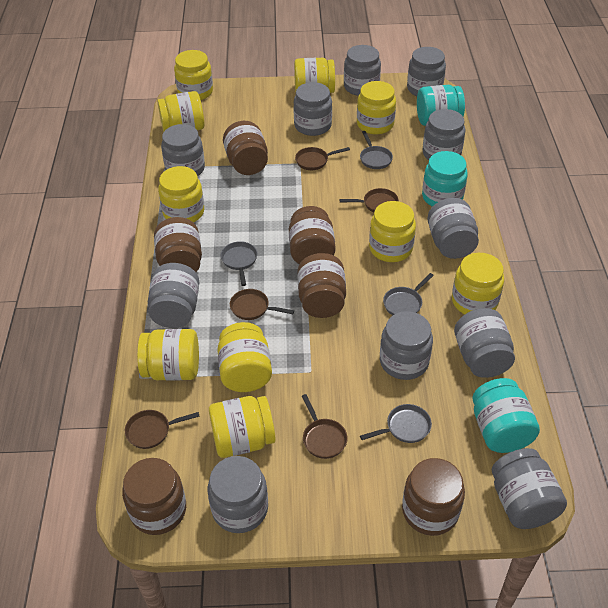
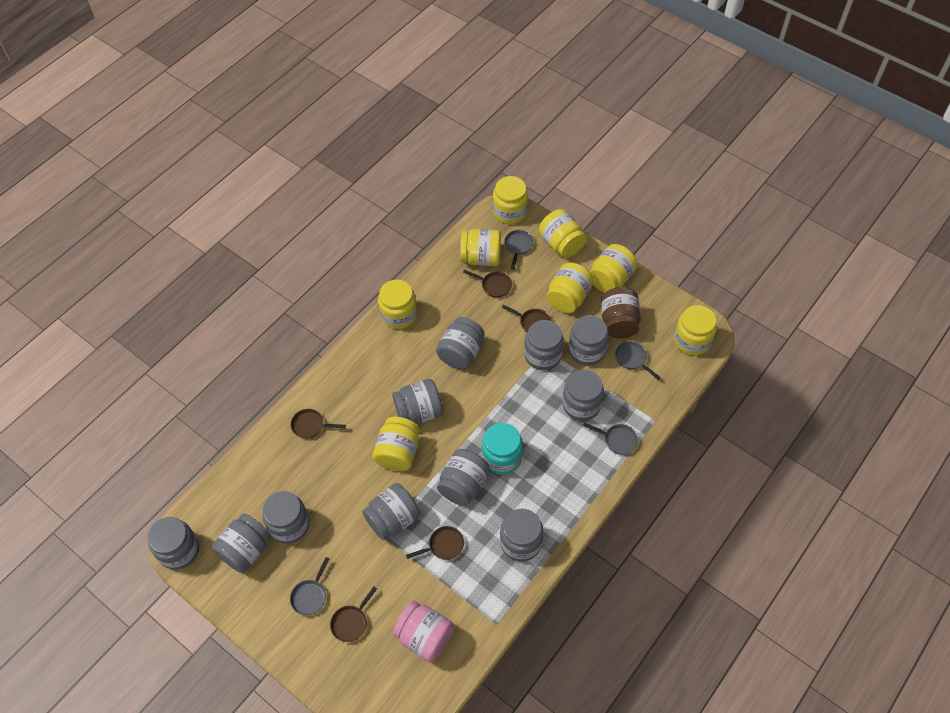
brown jar: [122,458,186,535] [154,217,202,272] [223,121,268,175] [289,206,336,264] [298,253,346,318] [402,458,465,536] = 6 -> [601,287,641,338] = 1
pink jar: none = 0 -> [393,601,454,662] = 1
turquoise jar: [417,85,465,126] [422,151,468,207] [472,378,540,453] = 3 -> [482,423,523,475] = 1
yellow jar: [137,329,199,381] [157,91,204,132] [158,166,204,223] [174,50,213,100] [209,396,276,458] [217,322,272,392] [294,58,335,93] [357,81,396,135] [369,201,416,262] [452,253,504,314] = 10 -> [372,417,420,471] [378,280,417,329] [460,229,501,266] [493,176,528,224] [539,209,587,258] [546,262,594,313] [589,244,637,293] [674,305,717,356] = 8

